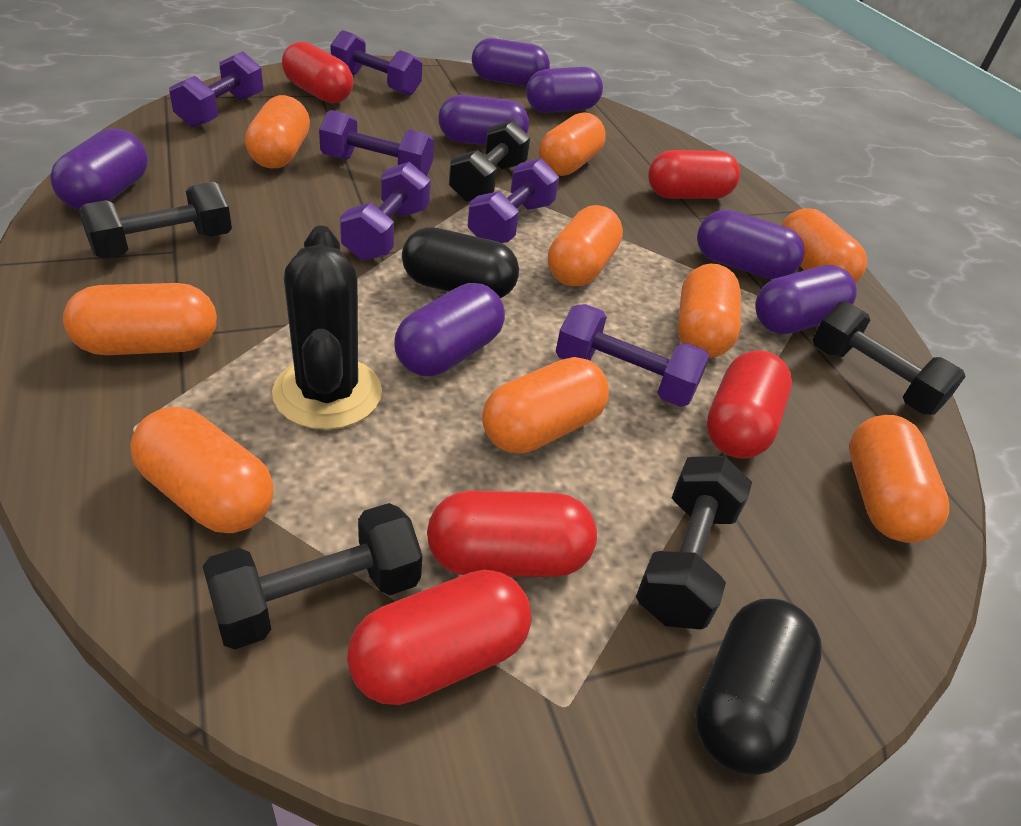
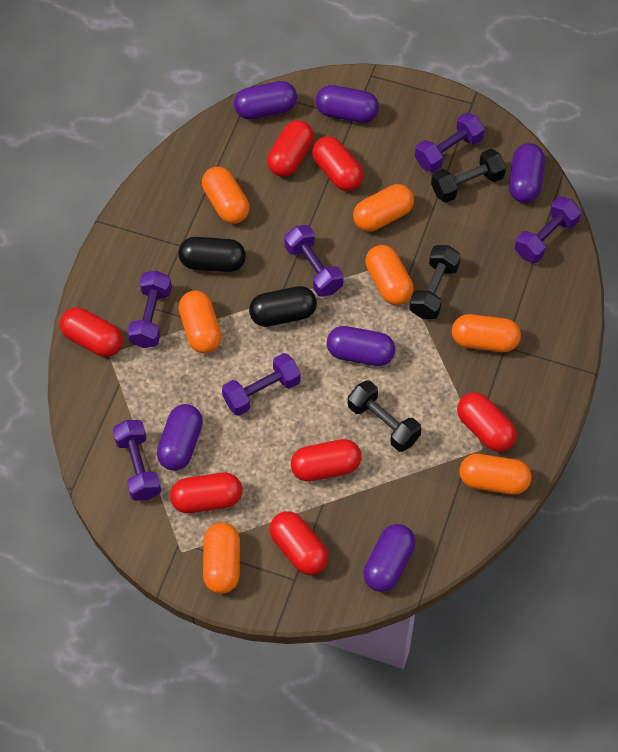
black cactus: [272,226,382,430] = 1 -> none = 0
black dumbbell: [79,182,232,259] [203,503,422,650] [449,120,530,202] [636,456,752,630] [812,301,966,415] = 5 -> [348,380,421,452] [409,245,461,319] [431,149,506,203] = 3
orange capsule: [63,283,217,355] [130,407,274,533] [245,95,310,168] [482,357,609,454] [539,112,606,176] [548,205,623,287] [678,264,741,358] [781,208,867,283] [849,415,949,543] = 9 -> [179,290,222,353] [202,167,249,224] [203,522,240,594] [353,184,414,232] [366,245,413,305] [452,314,521,352] [460,454,531,495] = 7
purple capsule: [50,128,148,210] [395,283,505,376] [438,95,529,145] [472,38,550,86] [526,67,603,113] [697,210,805,279] [756,265,857,334] = 7 -> [157,404,203,470] [234,81,297,119] [316,85,379,123] [327,326,395,366] [364,524,415,592] [509,143,545,203] = 6
red capsule: [282,42,353,103] [347,569,531,705] [427,491,597,577] [648,150,740,199] [706,350,792,459] = 5 -> [60,307,123,357] [170,473,242,513] [267,120,314,177] [269,511,329,575] [291,439,362,482] [312,136,364,191] [457,392,517,452] = 7

